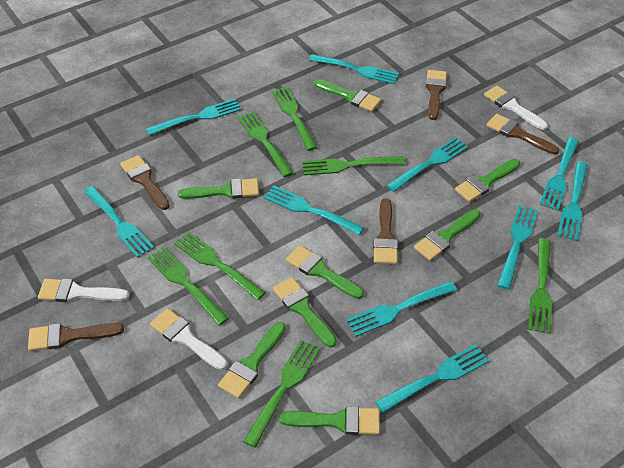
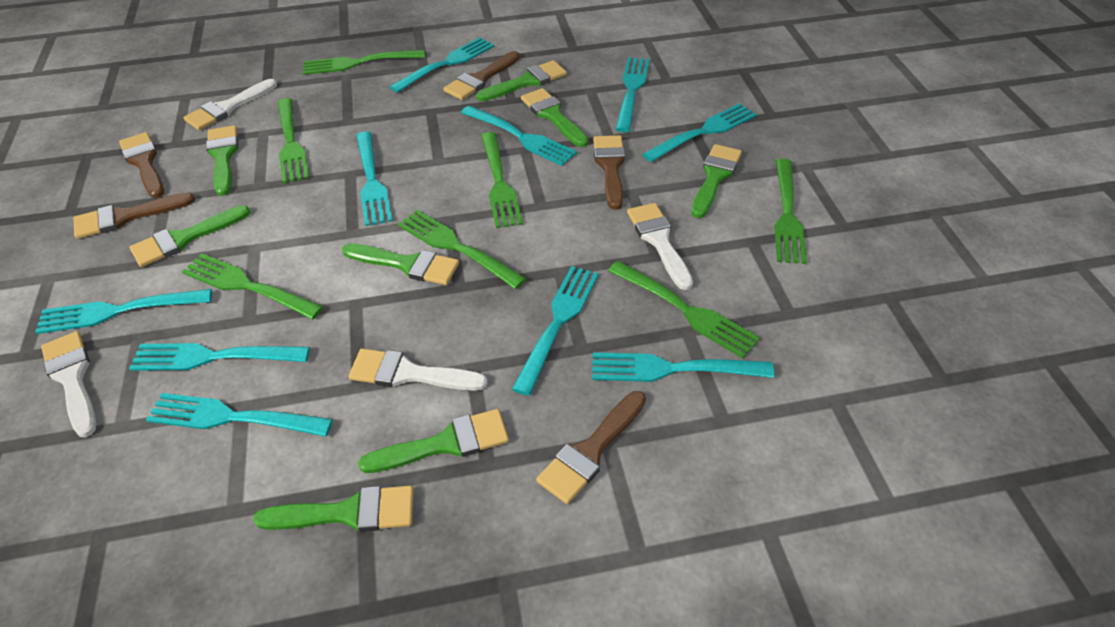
white brush: [38,279,130,302] [150,308,228,370] [484,85,548,130] = 3 -> [41,331,96,437] [183,79,277,130] [348,349,488,391] [627,203,693,290] = 4

